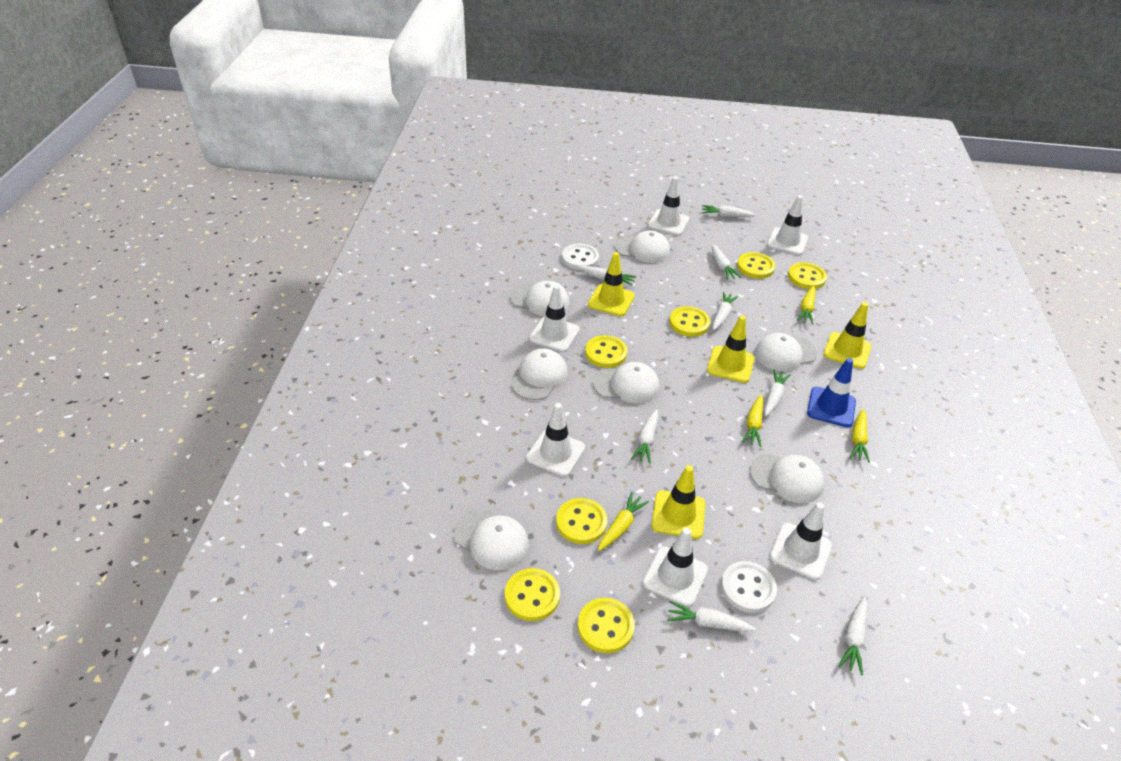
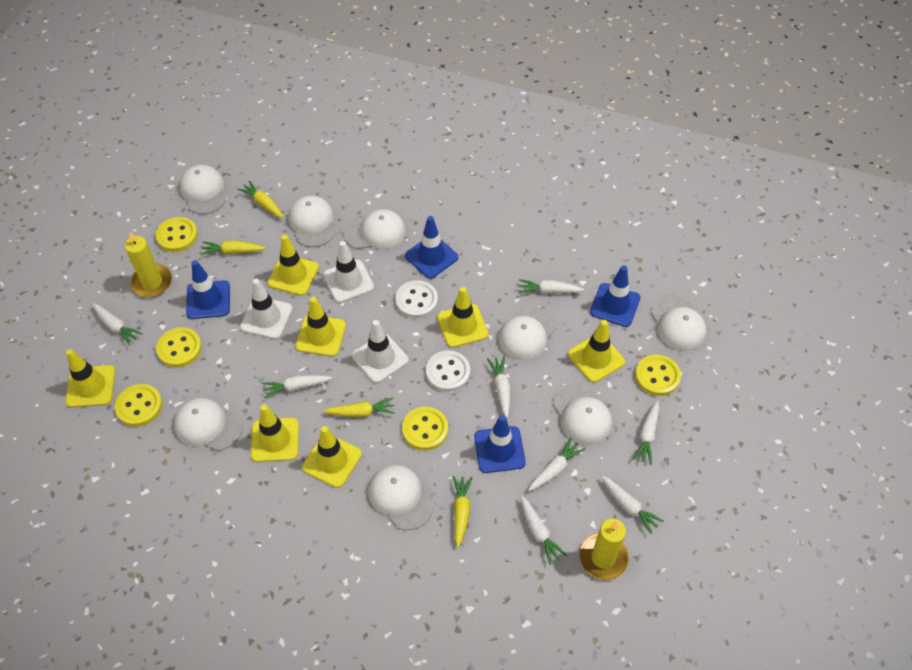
blue traffic cone: [807,358,856,427] = 1 -> [186,260,230,319] [405,216,458,279] [474,415,526,473] [590,265,640,327] = 4
white cap: [453,509,529,570] [510,281,569,316] [511,348,567,400] [593,362,659,404] [615,230,670,263] [750,454,824,503] [755,333,817,372] = 7 -> [174,398,243,451] [179,165,226,214] [289,196,336,247] [344,209,405,249] [368,465,434,530] [498,306,556,360] [553,384,612,445] [651,296,706,351] = 8
white traffic cone: [526,403,585,477] [529,285,580,352] [643,528,708,607] [648,176,689,235] [767,195,808,255] [770,502,832,580] = 6 -> [240,279,293,339] [323,241,374,303] [352,320,409,383] = 3
yellow button: [505,568,560,621] [556,498,607,544] [578,598,635,653] [585,335,627,368] [669,306,710,337] [737,252,775,279] [788,262,827,289] = 7 -> [115,384,162,427] [155,217,198,252] [156,327,202,367] [402,407,448,450] [635,354,681,396] = 5
yellow candle: none = 0 -> [125,232,172,297] [579,518,629,580] = 2
yellow traffic cone: [588,252,635,316] [652,465,705,539] [707,315,755,383] [824,302,871,369] = 4 -> [65,349,115,408] [251,404,299,462] [267,235,319,296] [295,297,346,356] [302,426,362,488] [437,287,488,348] [568,320,625,383] = 7

